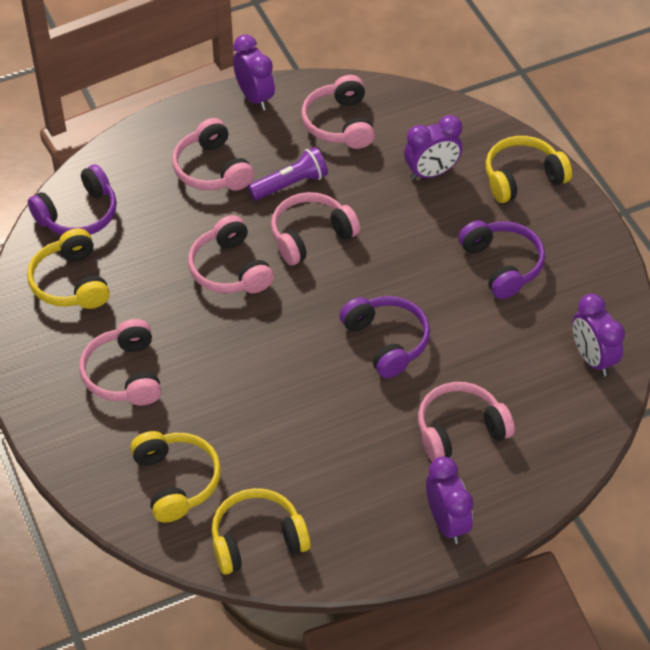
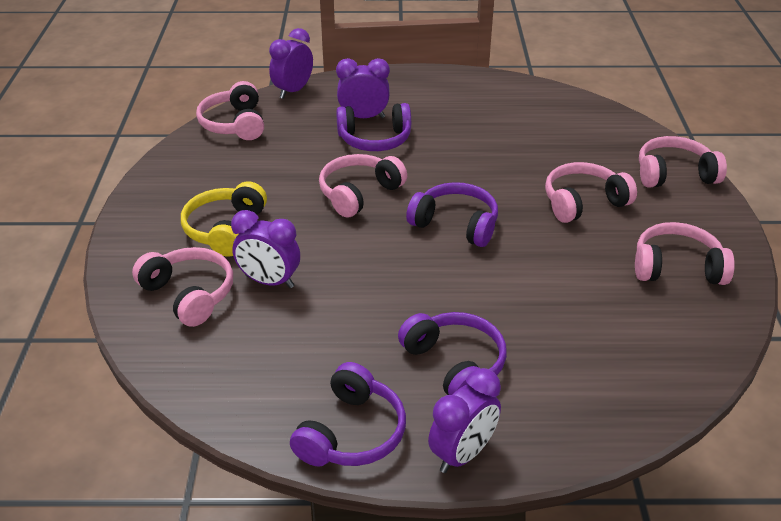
purple flashlight: [248,147,328,200] = 1 -> none = 0
purple headphones: [28,164,117,235] [339,296,430,378] [458,220,545,299] = 3 -> [290,362,406,466] [336,103,411,151] [398,312,507,395] [406,182,498,247] = 4
yellow headphones: [27,228,110,309] [130,431,221,523] [211,488,311,575] [485,136,572,203] = 4 -> [181,181,267,257] = 1

